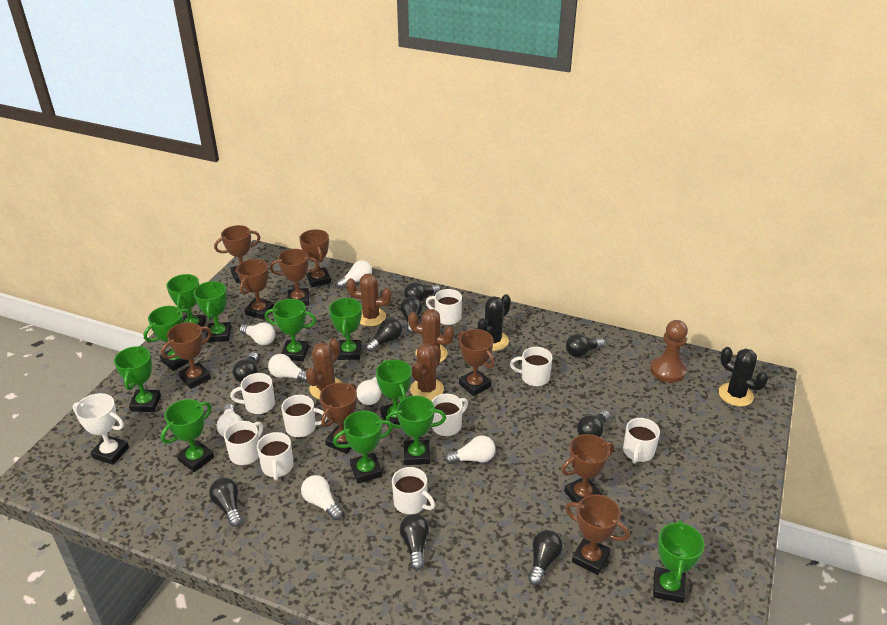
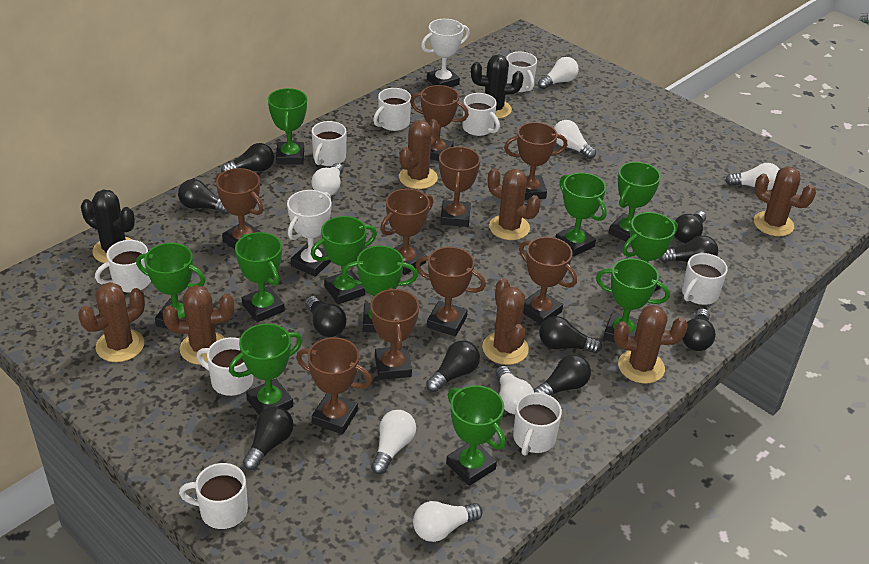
black light bulb: [209,478,242,527] [233,352,258,383] [366,318,402,352] [400,296,422,333] [400,514,429,570] [404,282,441,302] [528,530,563,585] [566,334,605,357] [577,410,611,437] = 9 -> [178,179,229,214] [221,143,274,173] [243,406,294,470] [305,296,346,337] [426,340,480,392] [533,354,591,396] [539,316,602,354] [659,235,718,262] [674,211,706,243] [682,308,716,351] = 10
brown cactus: [306,338,342,399] [346,273,392,326] [408,309,454,363] [410,344,444,401] = 4 -> [78,282,145,362] [163,285,234,365] [399,119,440,189] [482,278,529,365] [488,168,540,240] [614,305,688,383] [754,166,816,236] = 7
brown pawn: [650,320,688,383] = 1 -> none = 0
white trophy: [73,393,129,465] = 1 -> [287,190,331,277] [421,19,470,87] = 2

